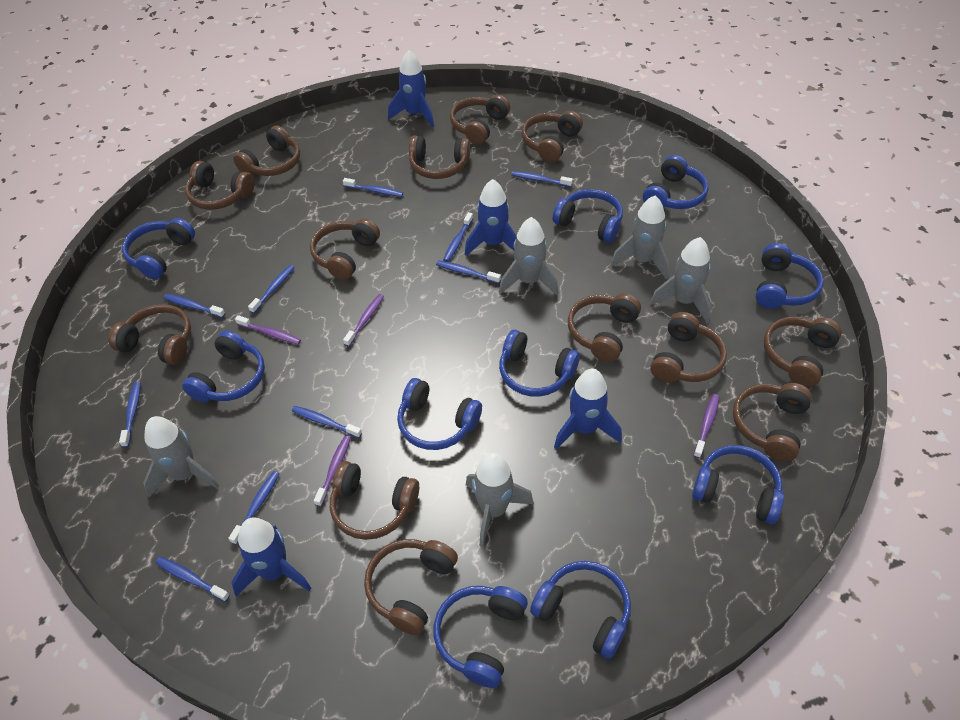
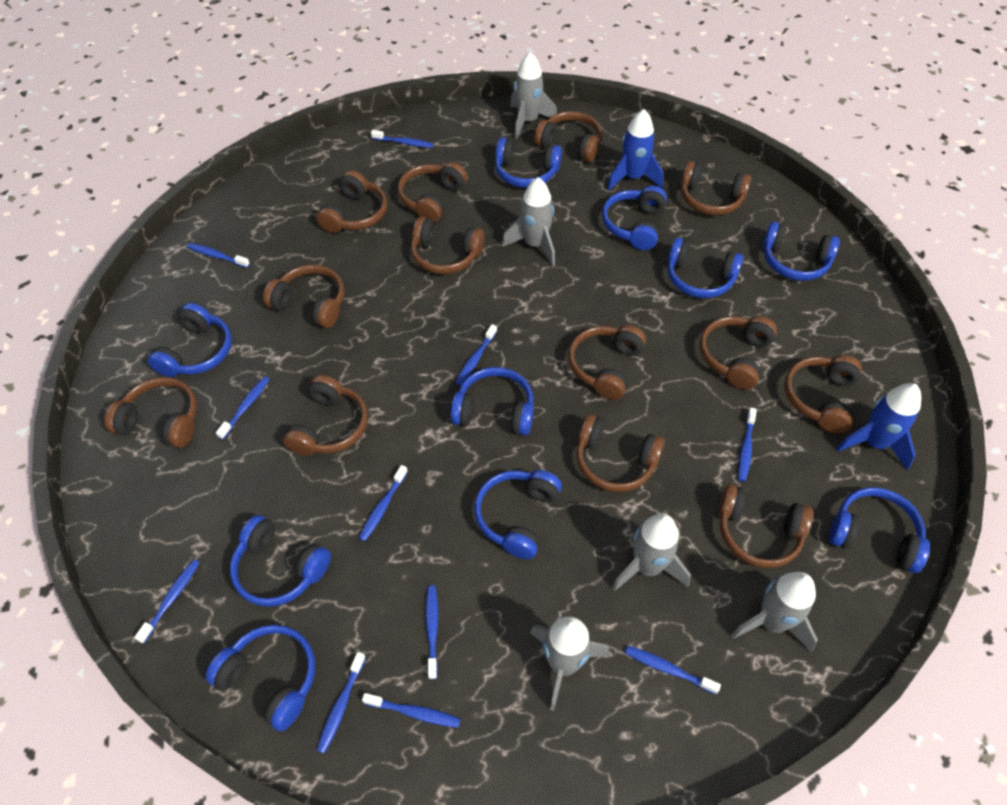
blue rocket: [231,517,311,596] [388,50,434,127] [465,179,517,256] [554,369,622,449] = 4 -> [607,109,663,191] [837,383,921,470] = 2
blue toothbrush: [119,382,141,448] [156,557,230,602] [163,294,225,318] [228,471,279,545] [248,265,295,313] [292,406,362,438] [343,178,403,197] [436,260,501,284] [443,212,473,262] [511,171,573,187] = 10 -> [134,559,200,644] [187,243,250,268] [216,376,270,440] [316,652,366,754] [359,465,408,541] [362,693,460,728] [371,130,433,148] [425,586,438,679] [455,324,497,386] [625,645,721,694] [738,408,757,482] = 11
purple toothbrush: [235,315,301,344] [314,435,351,507] [343,294,384,347] [693,394,719,458] = 4 -> none = 0

